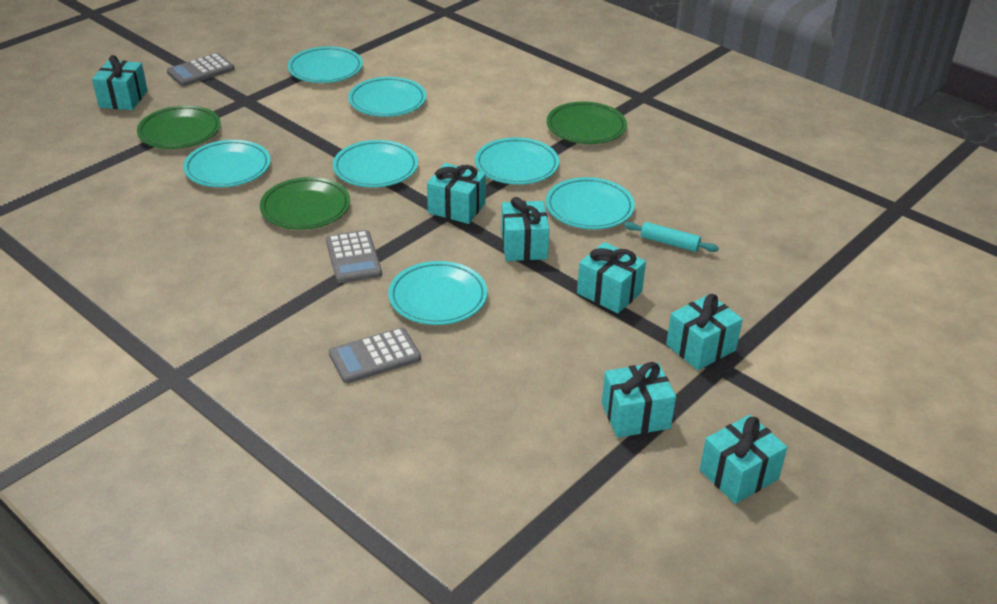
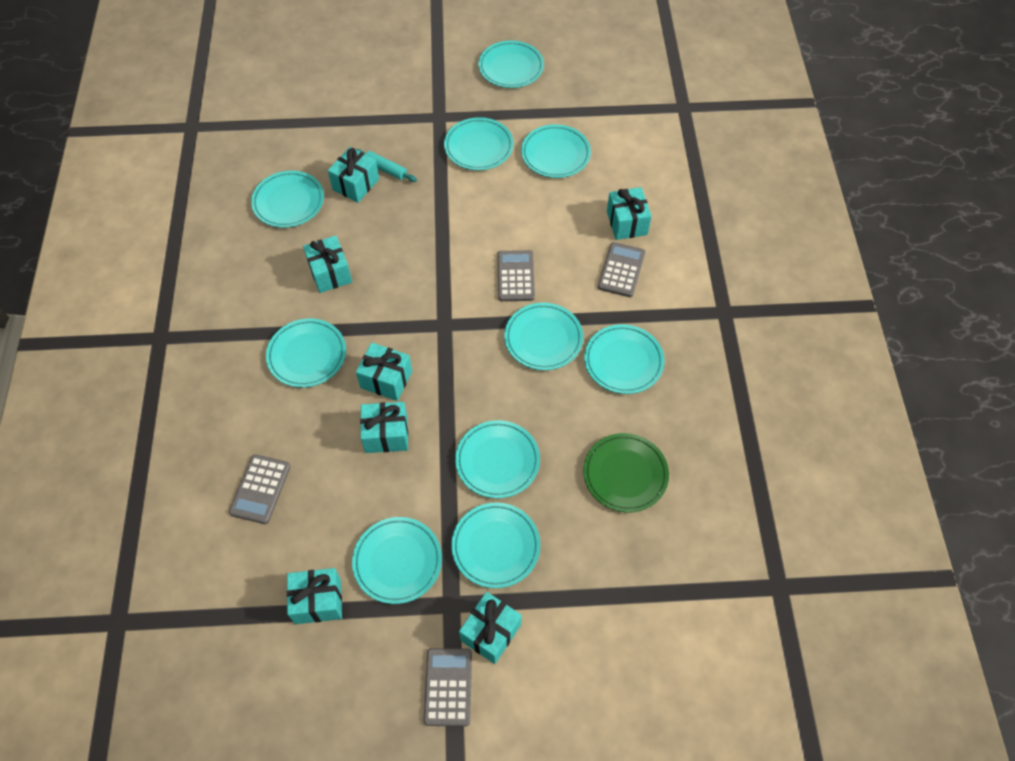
green plate: [137,105,221,149] [260,177,350,230] [547,102,627,144] = 3 -> [583,433,669,513] = 1
grey calculator: [167,53,235,86] [326,230,382,283] [329,327,421,383] = 3 -> [229,454,291,524] [424,648,472,726] [497,250,535,301] [598,242,645,297] = 4
turquoise plate: [183,140,271,187] [288,46,363,83] [333,140,418,187] [348,77,426,117] [388,261,487,325] [475,137,559,185] [546,177,635,229] = 7 -> [251,171,324,228] [266,318,346,388] [352,517,442,604] [444,117,514,170] [451,502,540,588] [455,420,540,498] [478,41,544,88] [504,303,583,370] [521,124,591,178] [584,324,665,394] = 10

